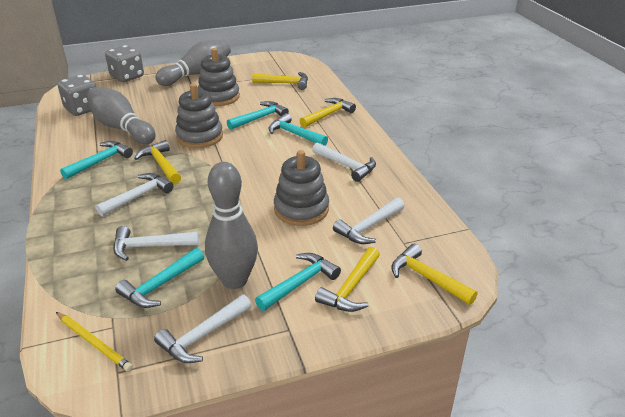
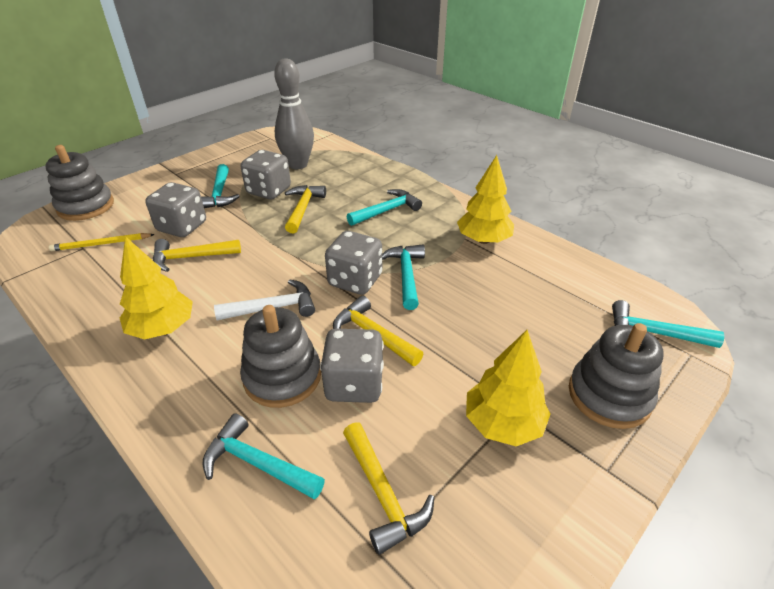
grey bowling pin: [86,87,155,144] [155,40,231,86] [205,162,258,289] = 3 -> [274,58,314,169] = 1
grey dice: [58,75,97,116] [105,45,144,82] = 2 -> [145,182,206,237] [240,150,291,199] [320,329,384,403] [325,231,382,295] = 4
white hammer: [96,173,174,217] [113,226,199,261] [154,295,251,363] [312,142,376,182] [333,197,405,244] = 5 -> [214,279,315,321] = 1
yellow hammer: [134,140,181,184] [252,72,308,90] [300,98,356,128] [315,247,380,312] [391,244,478,305] = 5 -> [153,239,241,272] [285,185,326,233] [333,296,423,366] [343,422,435,555] = 4
yellow tree: none = 0 -> [120,236,193,340] [457,155,514,244] [466,330,551,446] = 3

